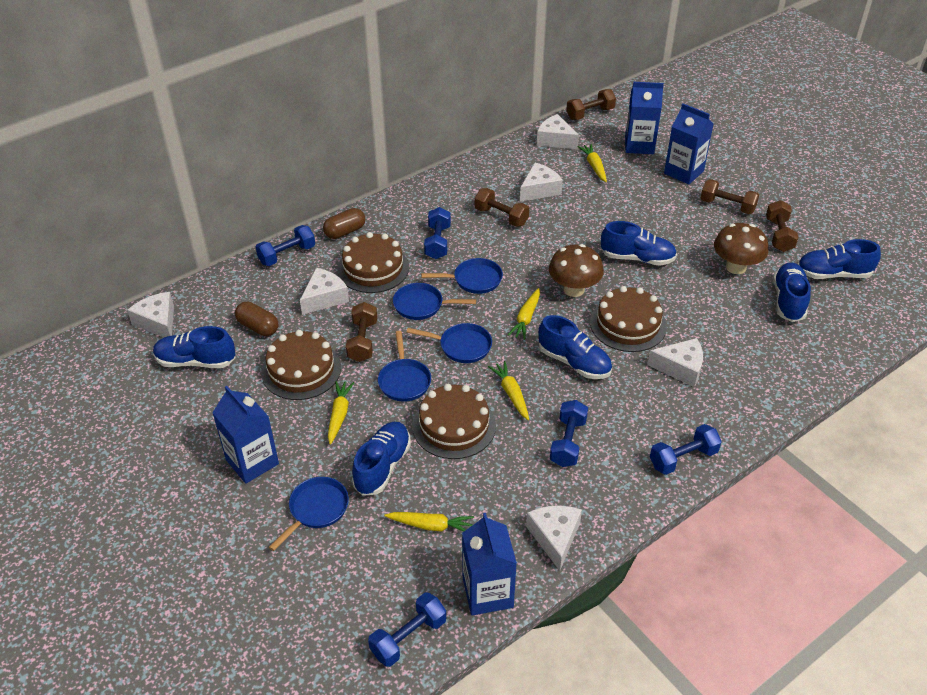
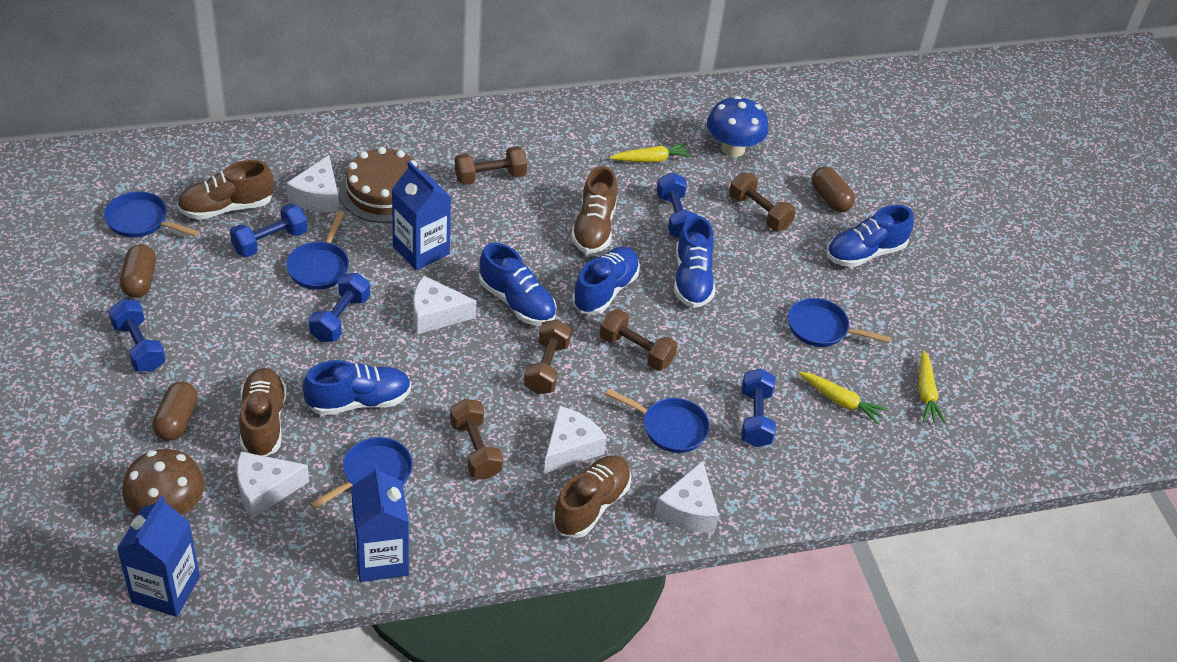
blue carton: [212,386,279,484] [462,513,517,616] [625,82,664,154] [664,104,713,184] = 4 -> [117,496,200,617] [351,465,409,582] [391,161,451,270] = 3
blue mushroom: none = 0 -> [707,96,769,157] = 1
blue shoe: [153,326,235,368] [352,422,411,496] [538,315,612,379] [601,221,677,266] [773,262,811,322] [798,239,881,279] = 6 -> [303,360,411,415] [479,243,557,326] [572,247,640,315] [674,216,715,308] [826,205,914,267] = 5
brown cake: [261,330,341,400] [337,232,409,293] [413,384,496,459] [590,286,667,352] = 4 -> [339,147,419,223] = 1
brown capsule: [235,302,278,336] [323,208,365,239] = 2 -> [120,244,156,298] [152,382,198,441] [811,166,855,212] = 3
brown mushroom: [549,244,604,297] [714,223,768,274] = 2 -> [122,449,205,515] = 1
brown shoe: none = 0 -> [177,160,274,220] [239,368,287,456] [553,455,631,538] [571,166,617,254] = 4
white cheese: [127,292,174,338] [300,268,349,315] [520,162,563,201] [526,505,582,571] [537,114,579,149] [647,338,703,387] = 6 -> [237,452,309,518] [286,155,339,212] [413,276,476,334] [544,406,607,474] [655,461,719,532] = 5
yellow carrot: [328,381,354,445] [385,512,474,532] [488,361,529,420] [508,288,540,340] [578,144,607,182] = 5 -> [609,143,692,163] [799,372,888,424] [918,350,946,424] = 3

